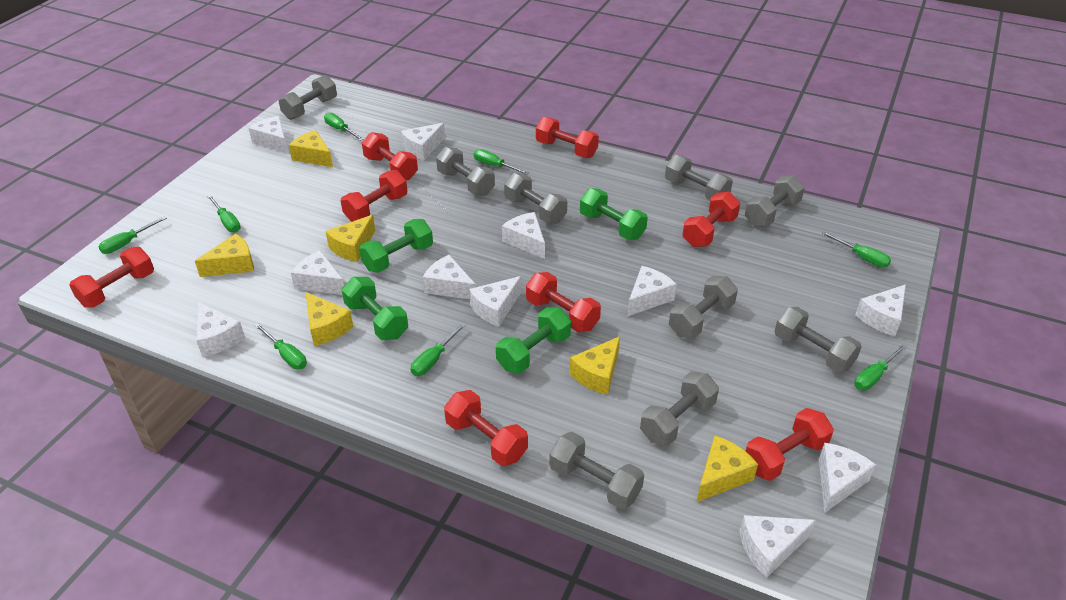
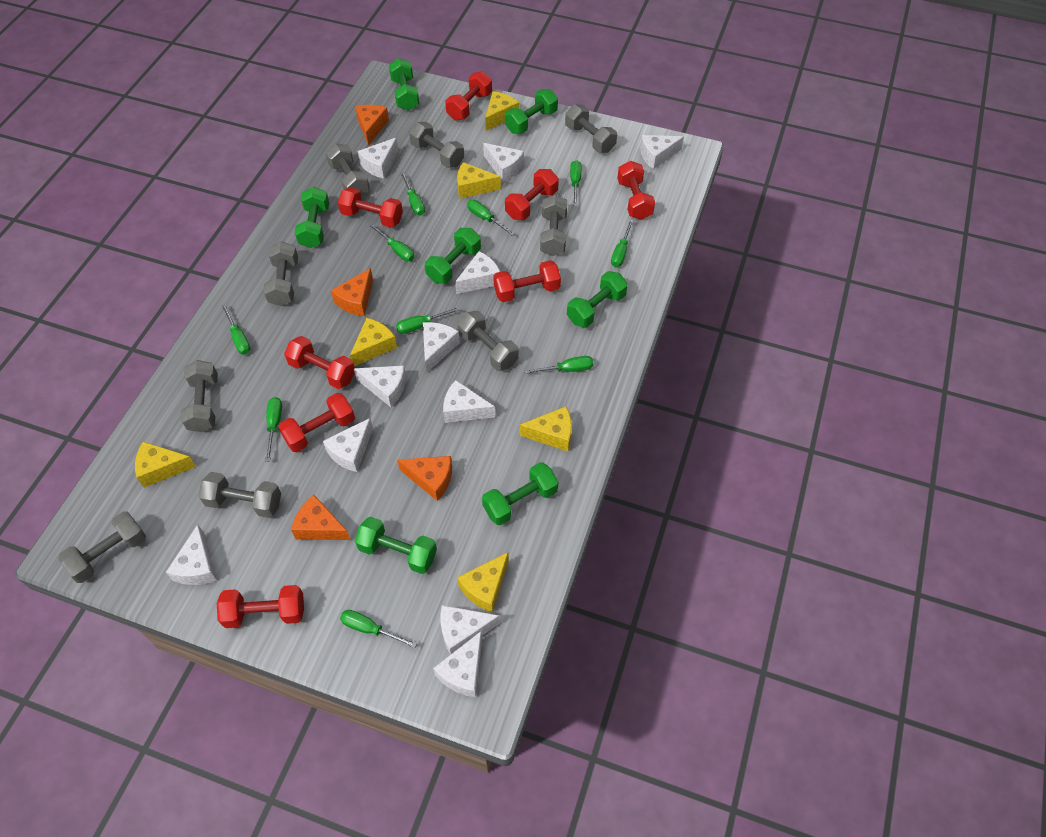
green dumbbell: [342,277,408,340] [359,219,433,272] [496,307,571,373] [580,188,648,240] = 4 -> [295,187,329,248] [355,517,437,574] [389,58,419,110] [425,228,481,284] [482,462,558,525] [505,89,558,134] [567,271,628,328] = 7
green screwdriver: [98,216,167,254] [207,195,241,233] [254,323,307,369] [324,112,364,140] [411,323,467,376] [474,149,529,175] [821,231,891,268] [854,344,907,391] = 8 -> [221,304,251,355] [265,397,282,461] [340,610,417,648] [369,224,414,261] [396,307,461,334] [401,172,425,216] [467,200,515,236] [524,356,593,374] [570,160,582,206] [611,219,634,267] = 10
orange cheese: none = 0 -> [291,495,350,540] [331,268,373,316] [355,105,389,146] [397,456,452,501] = 4

